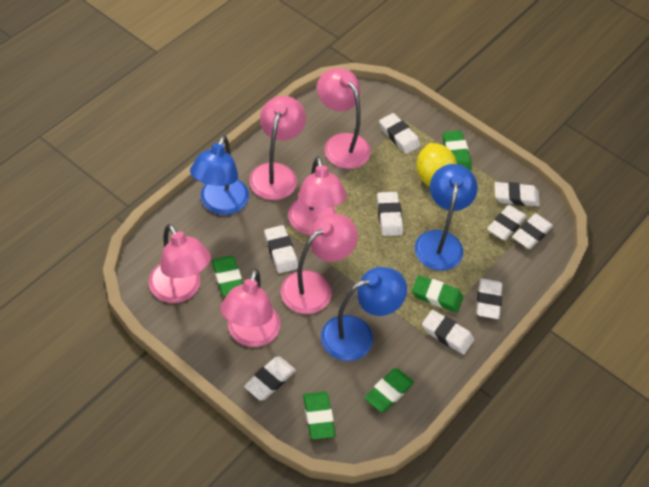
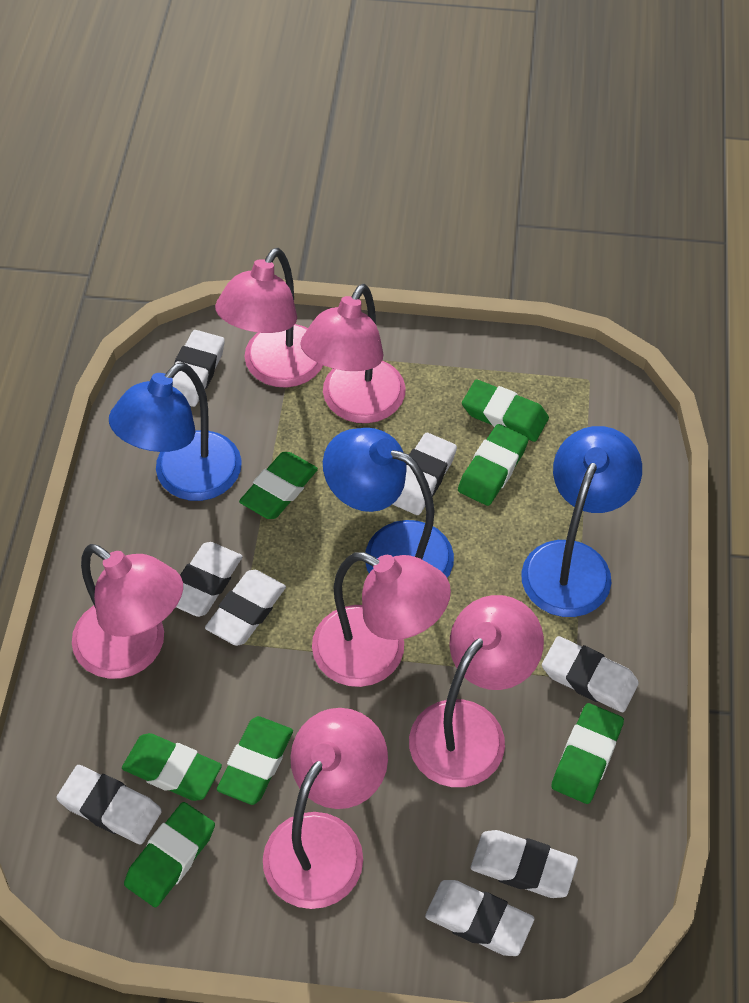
green eraser: [212,256,243,296] [303,392,335,440] [364,368,414,412] [412,275,463,312] [443,130,471,170] = 5 -> [122,733,222,801] [124,802,215,907] [217,716,293,805] [239,452,318,519] [458,424,528,506] [462,380,549,442] [551,703,624,804] = 7
white eraser: [244,357,296,401] [264,225,298,273] [377,192,403,236] [379,113,420,154] [422,310,474,355] [476,278,502,319] [487,205,527,241] [495,182,540,206] [512,213,553,249] = 9 -> [56,765,162,844] [173,330,225,407] [176,542,243,617] [205,570,286,646] [392,433,457,515] [425,880,534,956] [471,830,578,898] [542,636,639,712] = 8
yellow lemon: [416,143,457,186] = 1 -> none = 0

